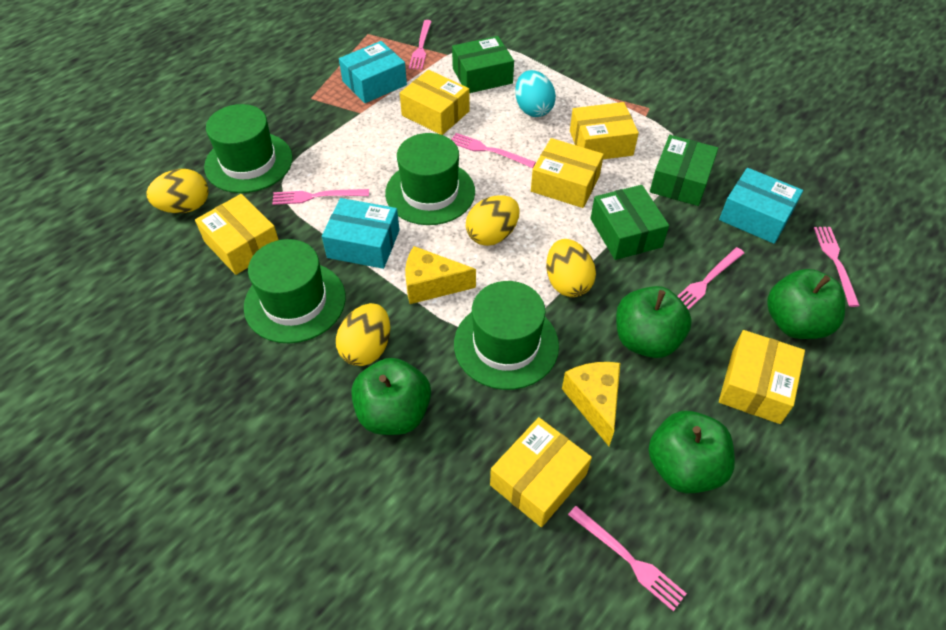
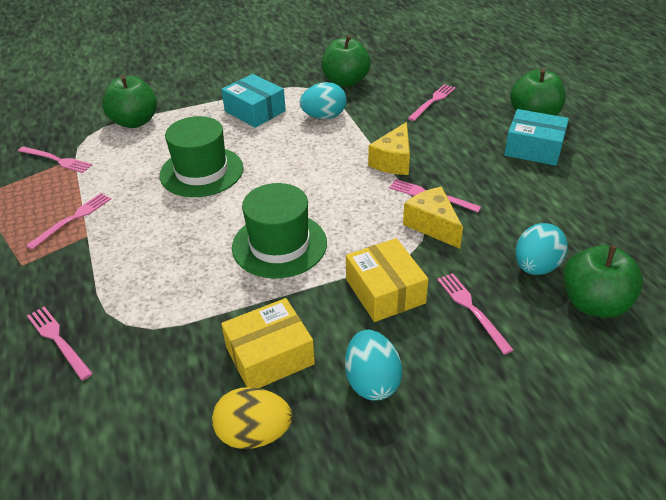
green box: [452,36,514,93] [590,185,669,260] [650,135,718,206] = 3 -> none = 0
green hat: [204,104,293,193] [244,239,346,344] [385,133,475,225] [454,281,559,390] = 4 -> [160,116,243,197] [232,183,327,279] = 2
turquoise box: [322,198,400,269] [339,41,407,103] [719,168,803,244] = 3 -> [221,74,286,128] [504,109,569,166] = 2
turquoise egg: [515,70,556,117] = 1 -> [300,82,347,119] [345,330,402,401] [515,223,568,275] = 3
yellow box: [195,194,279,275] [400,70,469,135] [490,417,592,527] [531,138,604,208] [570,102,639,159] [719,330,805,424] = 6 -> [221,298,315,388] [346,238,429,322] = 2
yellow egg: [146,169,209,213] [336,303,390,366] [466,195,520,246] [546,239,596,297] = 4 -> [212,387,292,449] = 1

